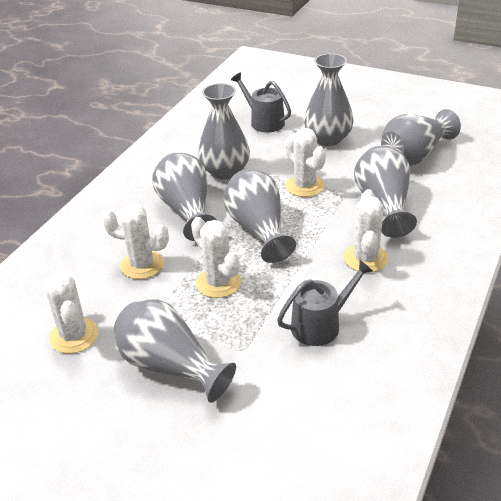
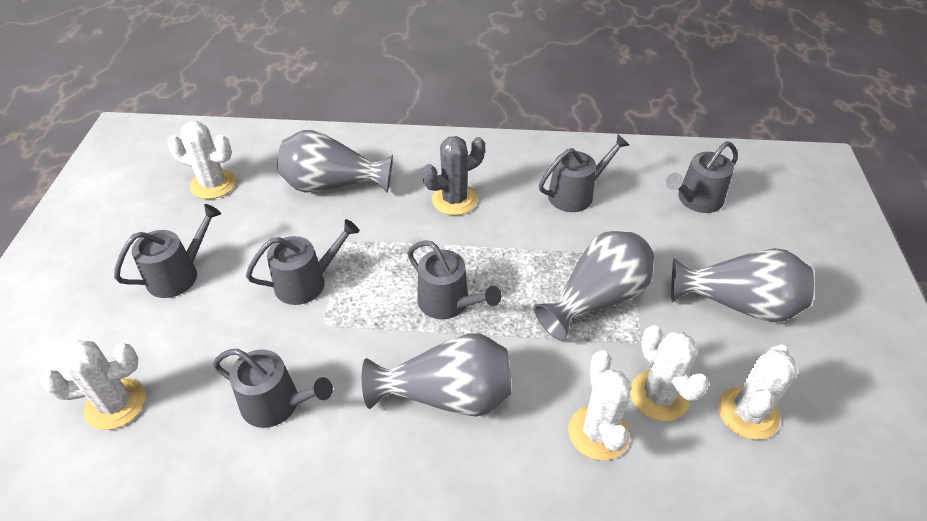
grey cactus: none = 0 -> [422,136,485,215] = 1
grey vase: [114,300,236,403] [152,153,217,241] [198,83,250,179] [223,170,296,263] [304,53,354,146] [354,146,417,238] [381,109,461,166] = 7 -> [277,130,393,193] [362,333,511,417] [534,231,654,341] [671,248,814,322] = 4
grey watering can: [231,72,291,133] [277,260,373,346] = 2 -> [114,204,221,298] [213,349,333,428] [246,219,359,305] [407,240,501,319] [539,134,629,212] [666,141,738,213] = 6

